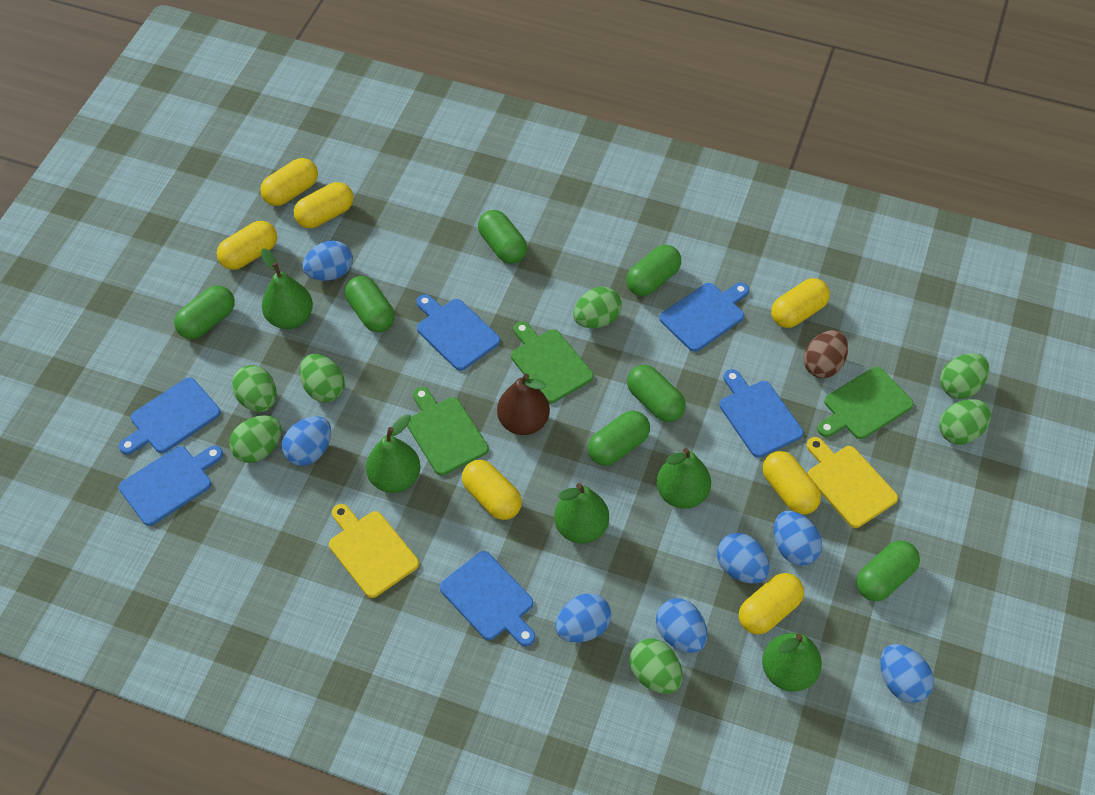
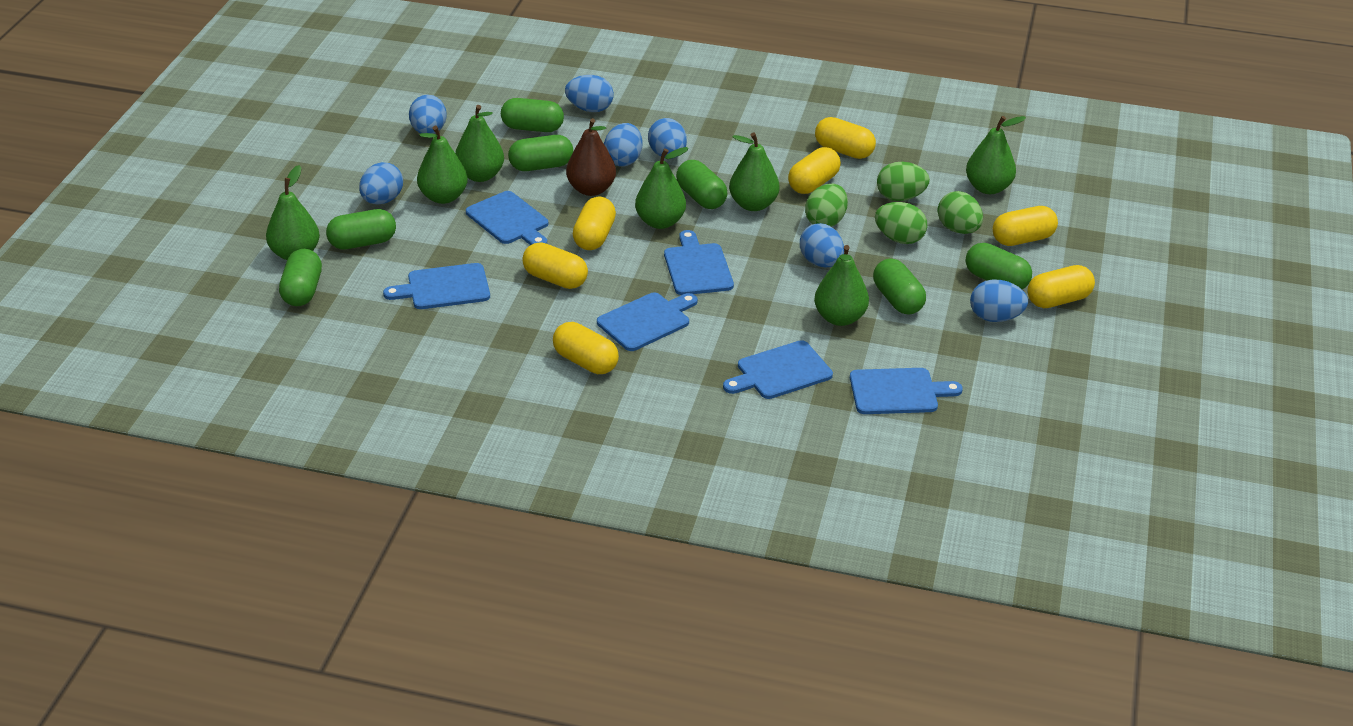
brown egg: [803,330,848,378] = 1 -> none = 0
green cutting board: [407,387,489,476] [511,321,594,403] [817,367,914,439] = 3 -> none = 0
green egg: [229,415,282,463] [232,365,277,412] [300,354,345,403] [573,287,622,329] [629,639,682,694] [939,399,991,445] [940,353,989,399] = 7 -> [805,183,848,227] [875,202,928,244] [877,162,930,201] [937,191,983,234] = 4
green pear: [261,249,313,329] [366,414,420,493] [554,483,609,544] [657,448,711,509] [762,633,822,692] = 5 -> [266,165,320,260] [417,126,468,204] [455,105,504,182] [635,147,689,229] [729,132,780,211] [814,245,869,326] [966,116,1026,194] = 7
yellow cutting board: [329,504,419,598] [807,437,898,528] = 2 -> none = 0

